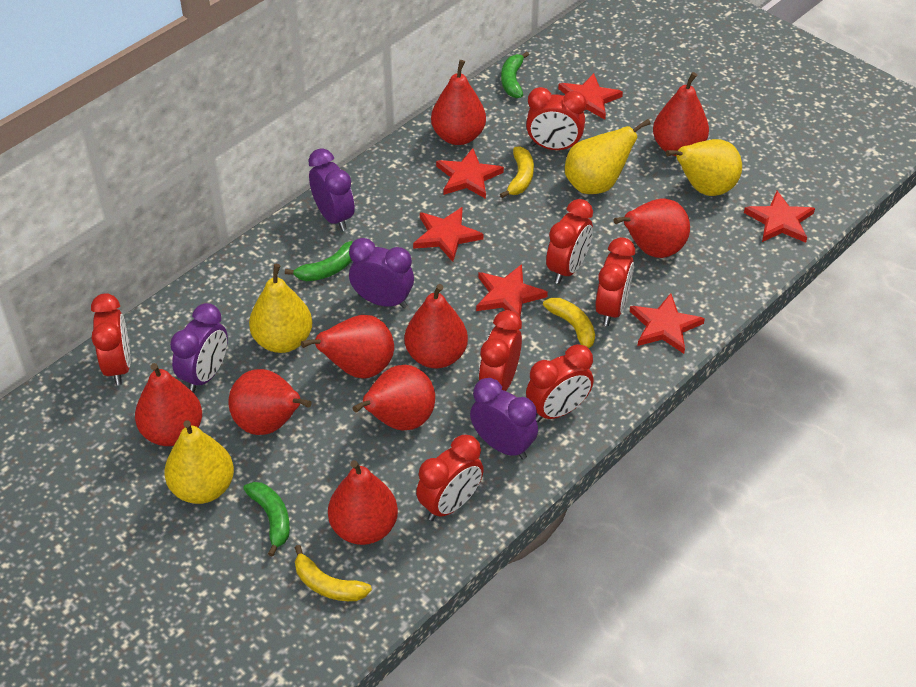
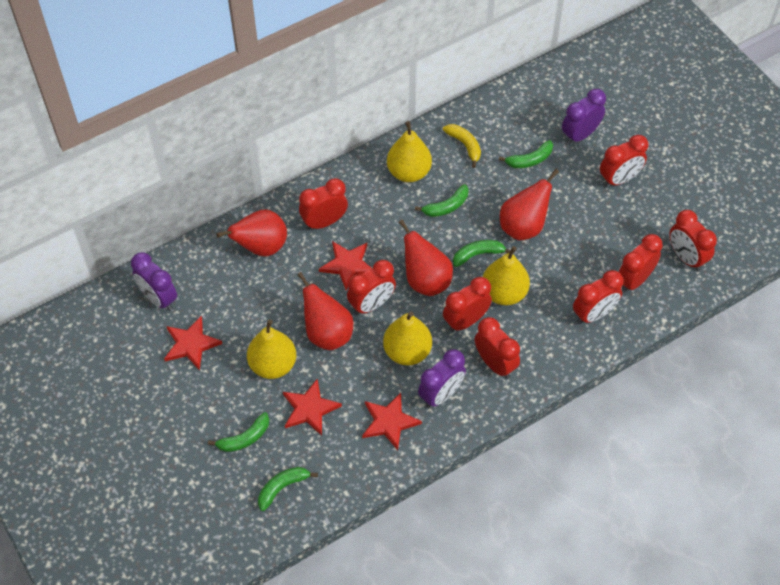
green banana: [243,482,290,557] [285,241,353,281] [501,52,529,98] = 3 -> [208,412,269,452] [258,467,318,511] [415,184,469,217] [453,240,511,267] [499,140,553,168] = 5
purple clock: [170,303,228,393] [308,148,355,231] [349,238,414,308] [470,378,538,460] = 4 -> [131,252,177,311] [418,349,466,408] [562,89,606,145] = 3
red clock: [91,293,130,385] [416,435,484,521] [479,310,522,391] [526,87,586,150] [526,344,594,422] [546,199,593,284] [595,237,635,326] = 7 -> [299,178,348,230] [347,260,396,315] [443,277,492,332] [475,317,520,379] [573,270,624,324] [600,135,648,187] [618,234,663,293] [669,210,717,271] = 8
red pear: [135,363,202,446] [228,369,312,435] [301,315,394,379] [328,460,398,545] [353,365,435,430] [405,284,468,368] [431,60,486,145] [614,199,690,258] [653,72,709,156] = 9 -> [216,210,287,256] [297,272,353,350] [398,220,453,296] [500,169,559,241] = 4
red star: [413,207,484,262] [436,148,504,199] [476,264,548,317] [558,73,623,120] [630,293,705,354] [744,191,815,243] = 6 -> [164,316,222,370] [283,379,342,436] [319,241,372,290] [362,393,422,450] = 4
yellow banana: [295,545,372,601] [500,147,534,198] [543,298,595,348] = 3 -> [443,124,481,168] = 1

